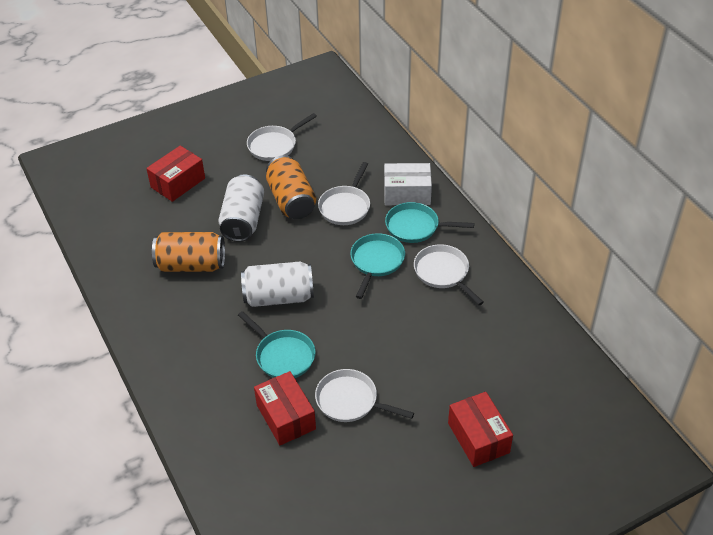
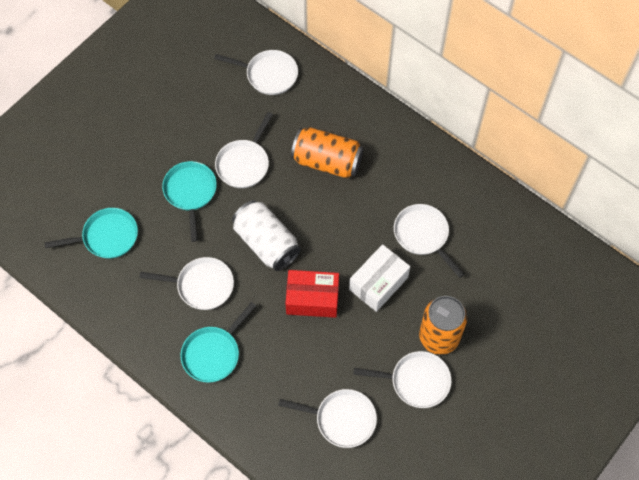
red box: [146,146,205,202] [254,371,316,445] [448,392,513,467] = 3 -> [285,270,339,318] = 1
white can: [219,174,264,242] [241,262,314,307] = 2 -> [232,200,301,271] = 1
white pan: [247,113,317,161] [315,369,414,422] [318,162,370,225] [414,244,484,305] = 4 -> [139,257,234,310] [214,50,298,95] [215,112,273,188] [278,389,377,448] [353,351,451,408] [394,204,464,278] = 6

